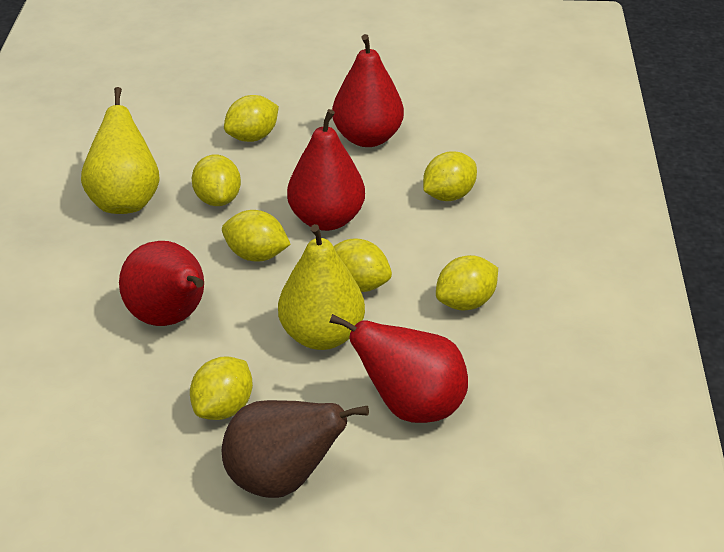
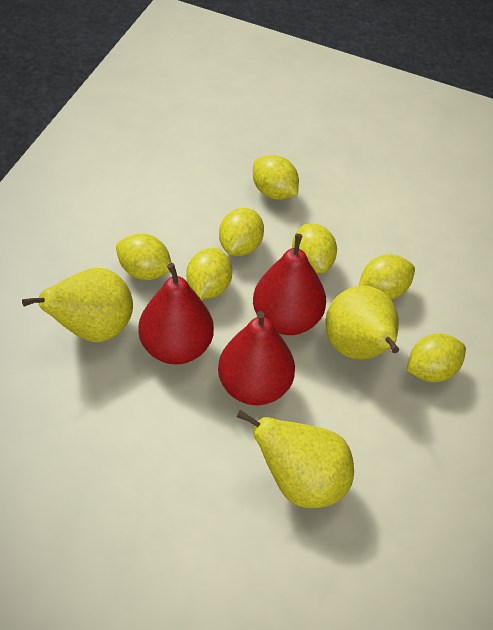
brown pear: [222,400,369,498] = 1 -> none = 0
red pear: [119,241,204,326] [287,109,365,231] [330,314,468,423] [332,34,404,147] = 4 -> [138,263,214,365] [218,311,295,405] [253,234,326,335] = 3
yellow pear: [81,87,160,214] [278,224,365,350] = 2 -> [22,268,133,342] [237,410,354,508] [325,285,399,359] = 3

